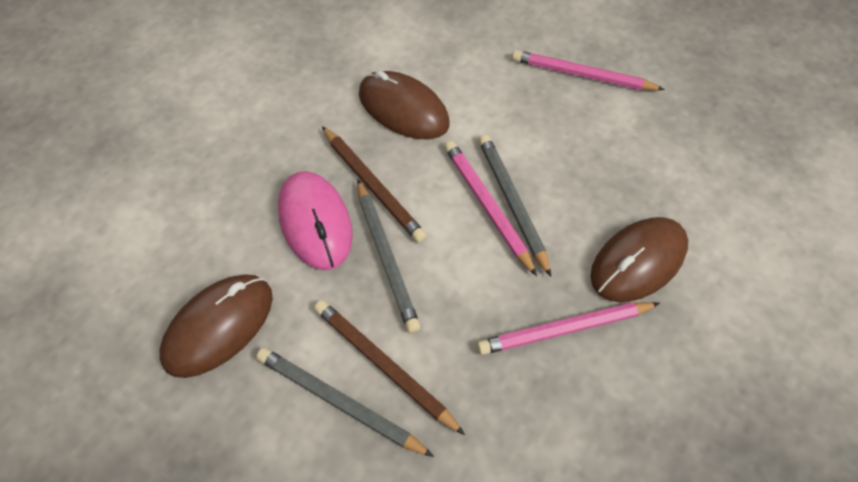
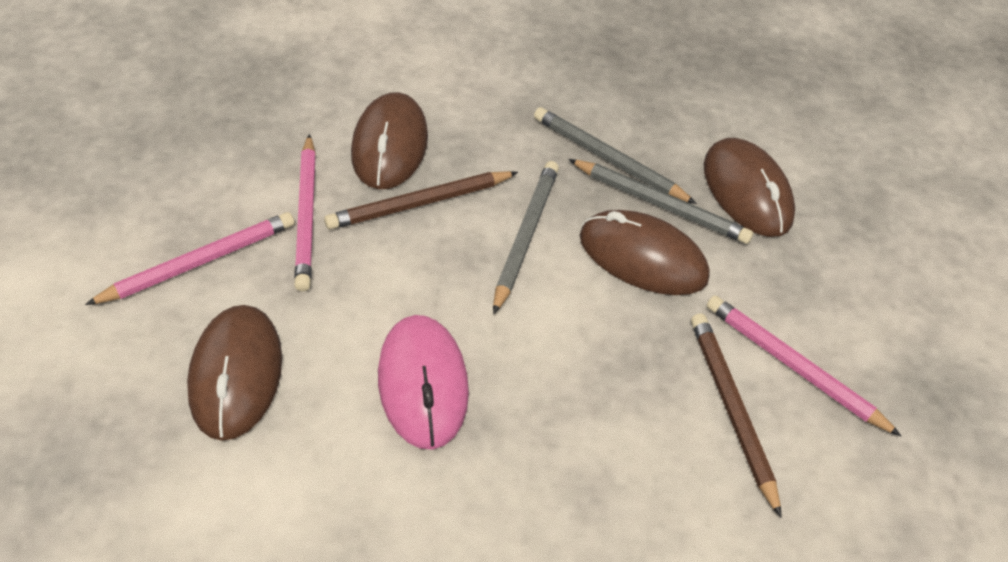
brown mouse: [159,274,273,378] [359,71,449,139] [590,217,688,302] = 3 -> [187,305,282,441] [351,92,428,189] [580,210,709,295] [704,138,795,237] = 4

